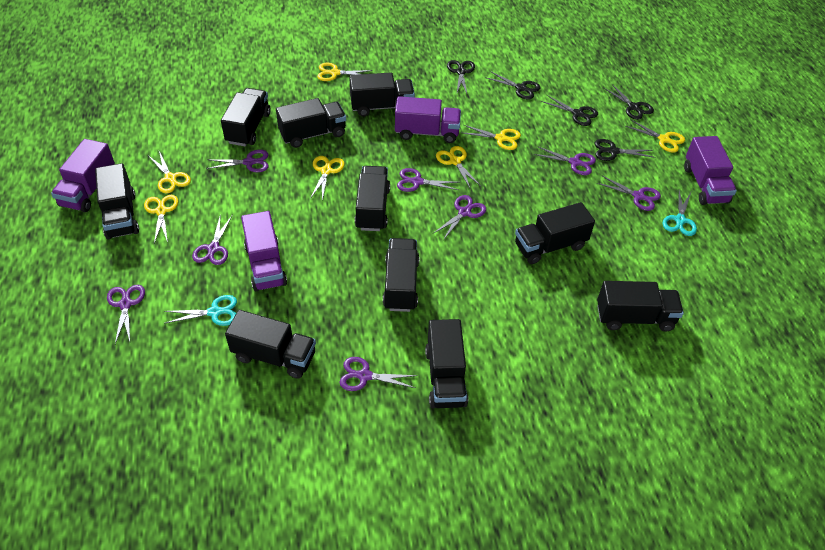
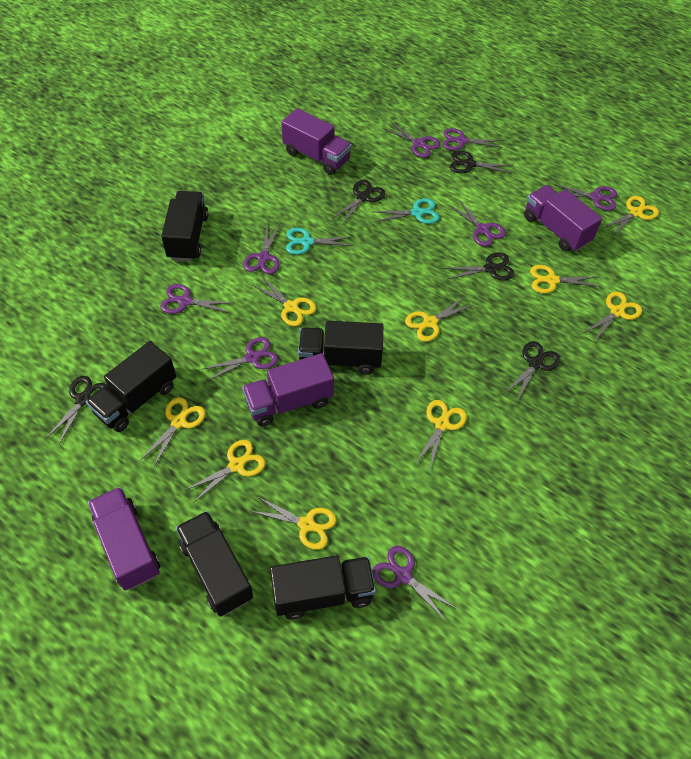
black truck: [95,163,139,239] [221,88,271,146] [225,310,316,379] [276,98,346,148] [349,72,415,116] [355,166,390,231] [383,238,420,312] [425,319,468,408] [515,202,595,264] [597,281,684,332] = 10 -> [86,341,176,432] [161,191,209,261] [176,511,253,617] [270,555,376,620] [298,321,383,374] = 5
yellow scissors: [144,195,178,244] [149,151,191,193] [310,156,345,200] [317,63,373,81] [436,146,481,188] [463,125,521,150] [626,119,685,152] = 7 -> [140,397,205,468] [185,440,266,503] [251,496,337,550] [253,277,316,326] [405,296,473,342] [415,400,467,469] [530,265,601,293] [584,292,642,342] [603,196,659,236] = 9

